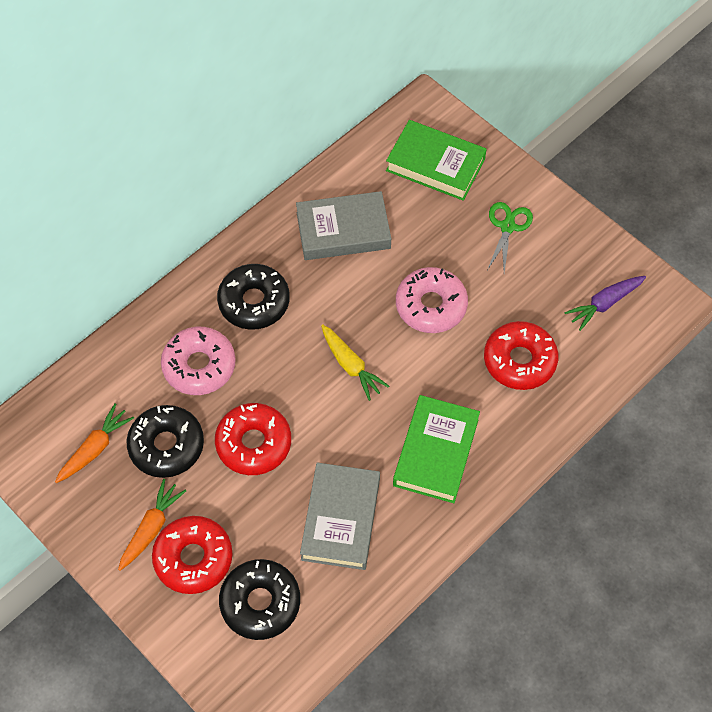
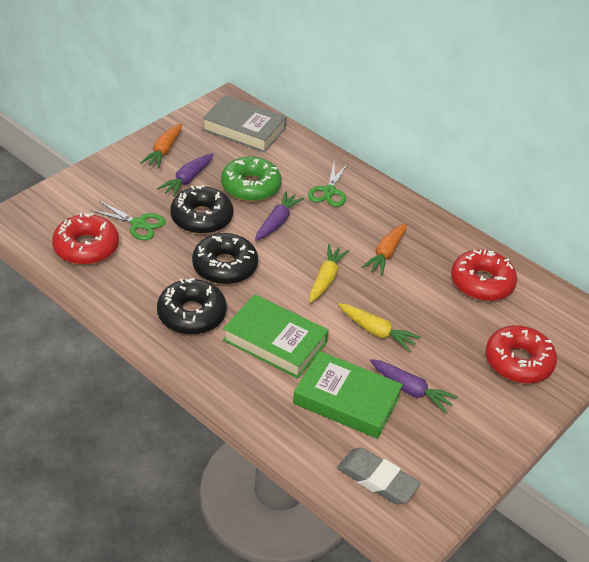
green donut: none = 0 -> [221,156,282,202] = 1
green scissors: [487,202,533,273] = 1 -> [90,201,166,240] [308,163,348,207] = 2
grey book: [296,191,391,260] [300,463,380,570] = 2 -> [202,95,287,152] = 1
grey eraser: none = 0 -> [337,448,421,504] = 1
pink donut: [161,327,236,395] [396,267,468,333] = 2 -> none = 0
purple carrot: [564,276,646,331] = 1 -> [157,153,214,197] [255,191,304,241] [370,359,458,413] = 3
yellow carrot: [321,324,389,401] = 1 -> [309,244,349,303] [338,303,421,352] = 2

